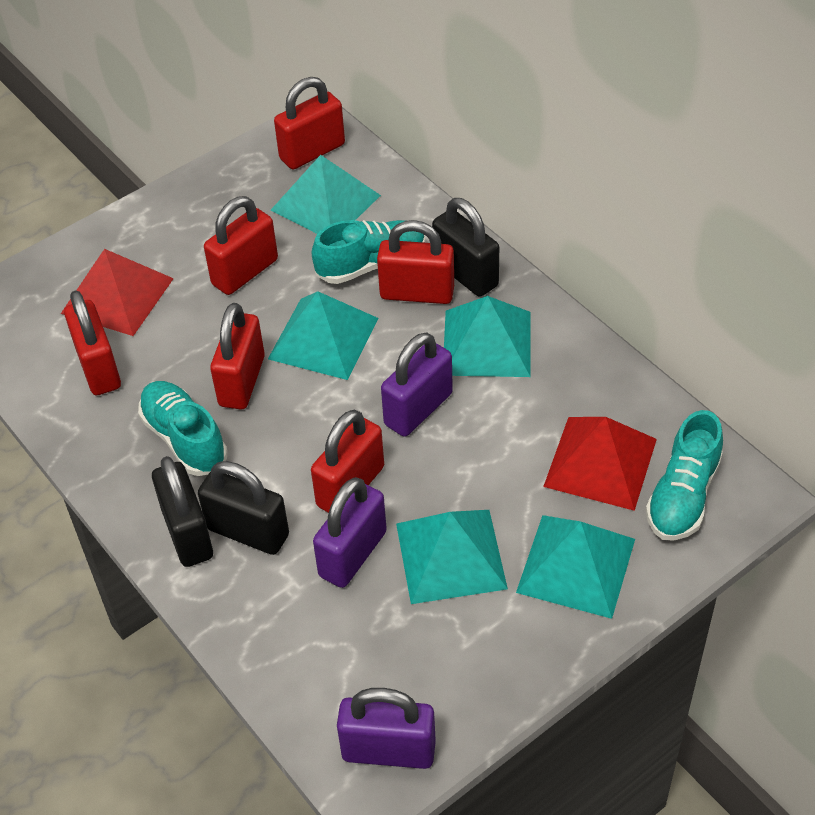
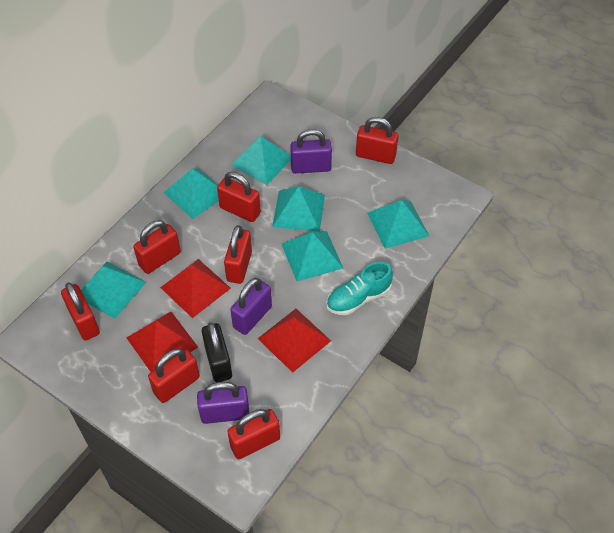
black padlock: [152,456,213,567] [198,461,289,555] [432,198,499,297] = 3 -> [202,322,232,382] = 1
red padlock: [64,290,121,395] [204,196,278,295] [210,303,265,409] [274,77,345,169] [311,410,384,513] [377,220,454,304] = 6 -> [61,282,100,341] [133,220,181,274] [148,349,200,403] [217,172,261,222] [224,225,252,284] [227,409,280,459] [356,117,399,164] = 7
red pyramid: [61,249,174,336] [543,417,657,511] = 2 -> [126,312,198,372] [160,259,231,318] [258,309,331,373] = 3
turquoise pyramid: [268,291,379,380] [271,155,381,234] [396,510,508,604] [444,296,530,377] [516,515,635,619] = 5 -> [81,261,146,319] [164,168,219,219] [231,136,291,185] [272,186,325,232] [282,231,343,282] [367,200,429,249] = 6
turquoise shoe: [138,381,228,476] [312,220,425,284] [646,410,723,541] = 3 -> [326,262,393,315] = 1

